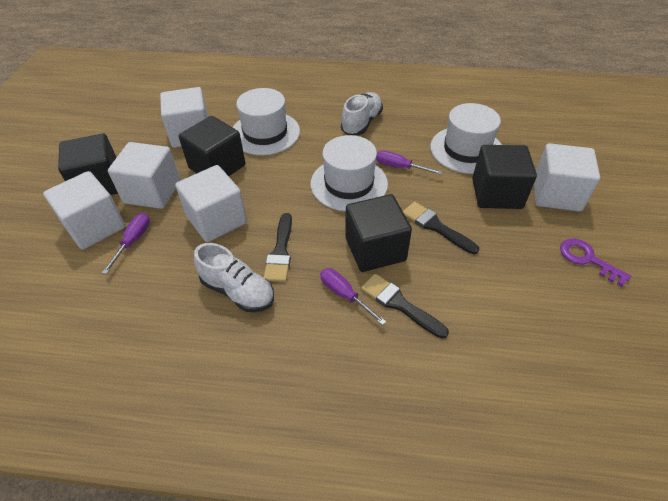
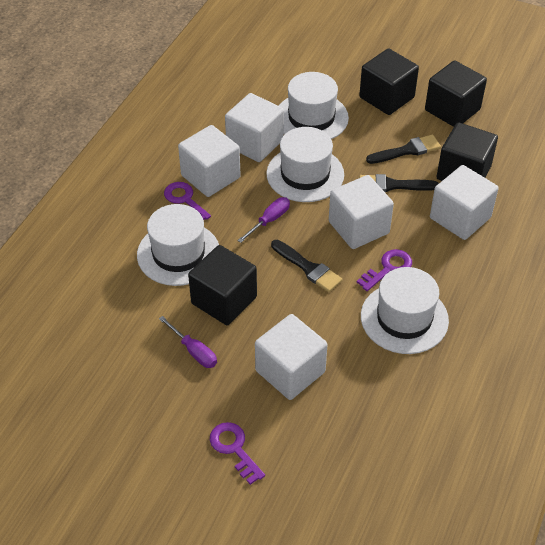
purple key: [560,239,631,286] = 1 -> [164,182,211,220] [210,422,265,485] [357,249,412,291] = 3
purple screwdriver: [102,213,150,274] [320,268,386,325] [376,150,443,175] = 3 -> [159,316,217,368] [237,197,290,243] = 2
white hat: [233,88,300,155] [310,135,388,211] [430,103,502,174] = 3 -> [137,204,219,286] [266,127,344,202] [279,72,349,139] [361,267,449,354] = 4
white shoe: [194,243,274,312] [341,92,383,135] = 2 -> none = 0

